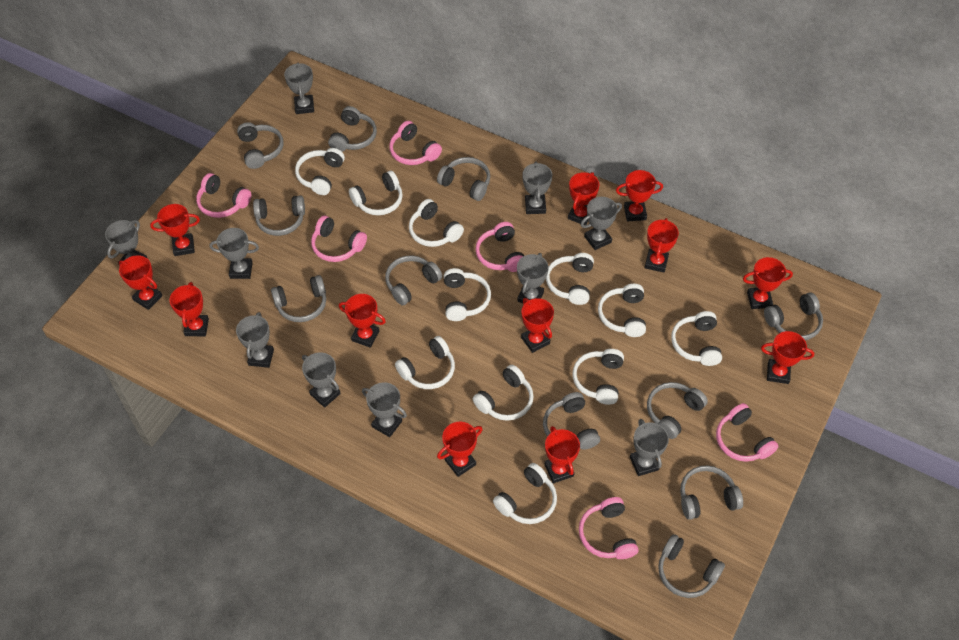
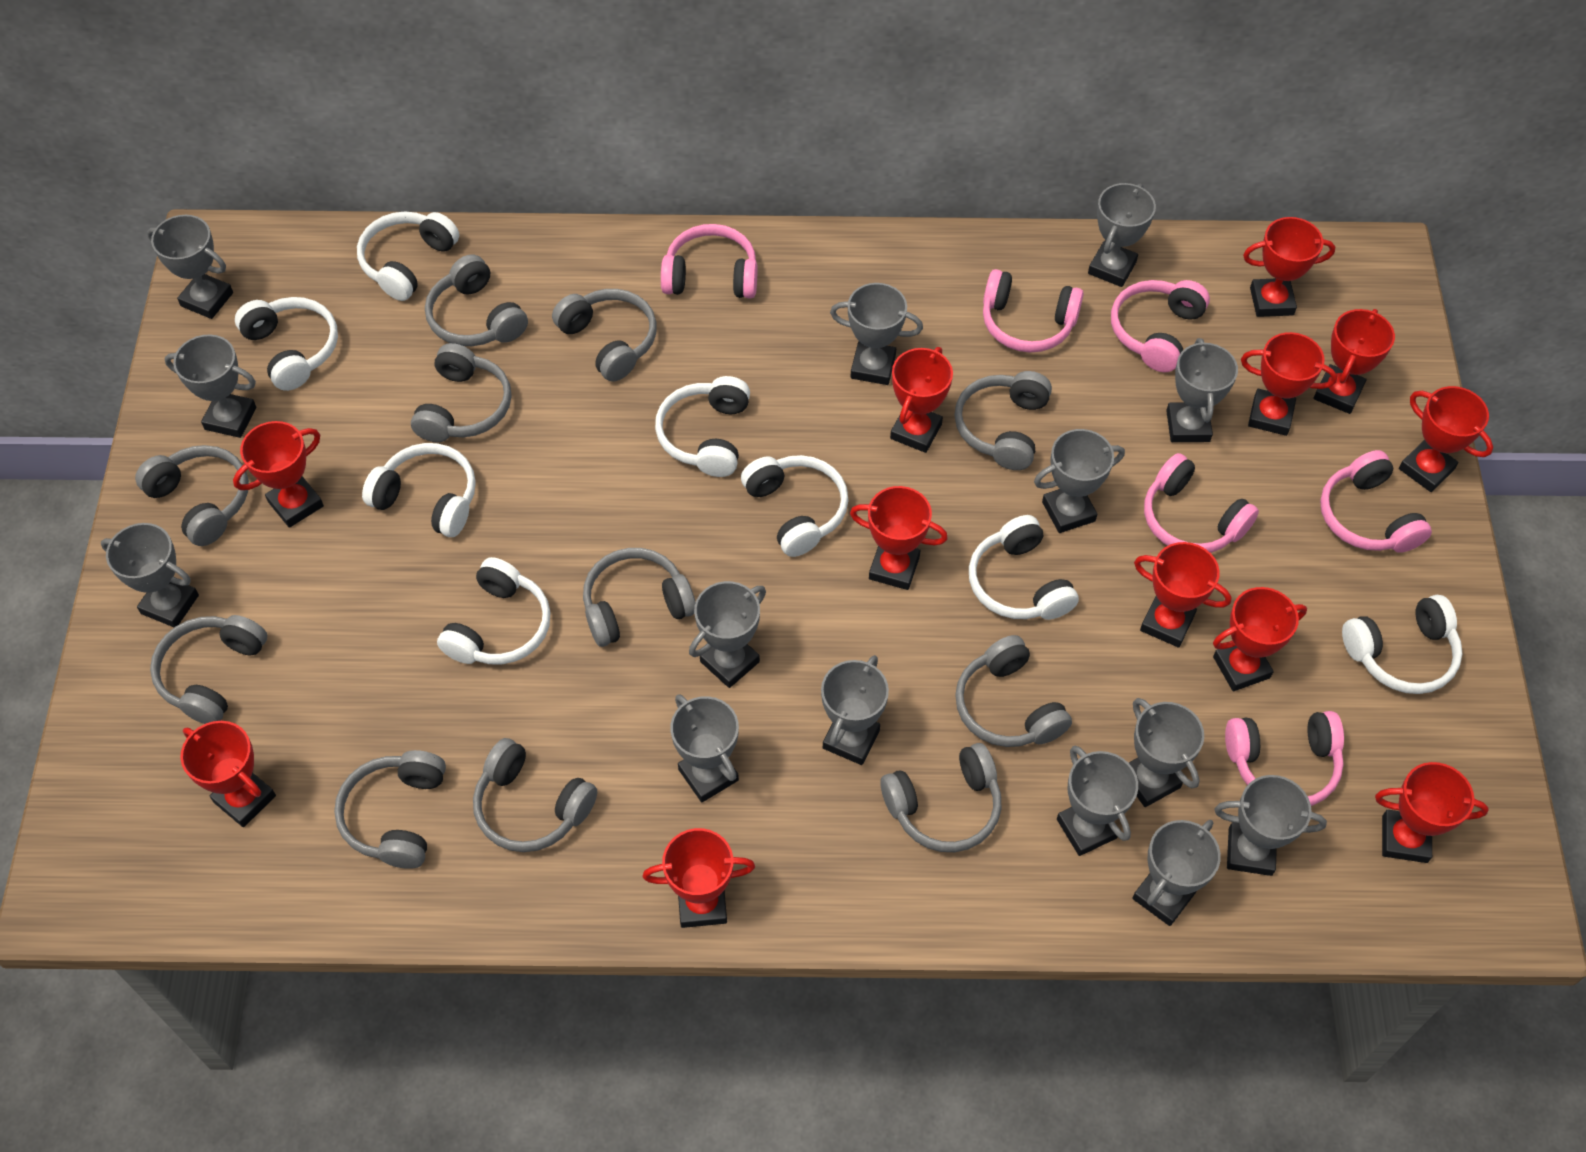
grey trophy: [105,220,148,266] [209,228,259,279] [236,312,274,368] [284,62,314,114] [302,352,341,408] [362,382,407,437] [517,253,548,303] [522,162,552,214] [581,197,622,250] [630,419,669,476] = 10 -> [101,523,199,627] [147,215,233,319] [164,334,256,438] [670,694,739,802] [689,581,766,688] [821,655,889,765] [830,283,923,385] [1034,429,1125,533] [1057,746,1138,856] [1088,183,1156,287] [1129,698,1204,807] [1132,820,1221,926] [1166,338,1238,442] [1214,775,1327,876] = 14
white headphones: [295,148,345,195] [349,171,403,215] [395,336,455,389] [409,199,464,247] [444,268,491,321] [473,365,534,421] [493,463,557,524] [546,253,594,305] [573,349,624,405] [598,284,646,337] [671,311,722,366] = 11 -> [235,297,338,391] [357,212,459,301] [362,443,476,537] [437,557,551,664] [655,376,750,477] [741,455,849,557] [969,515,1079,620] [1342,595,1463,694] = 8

